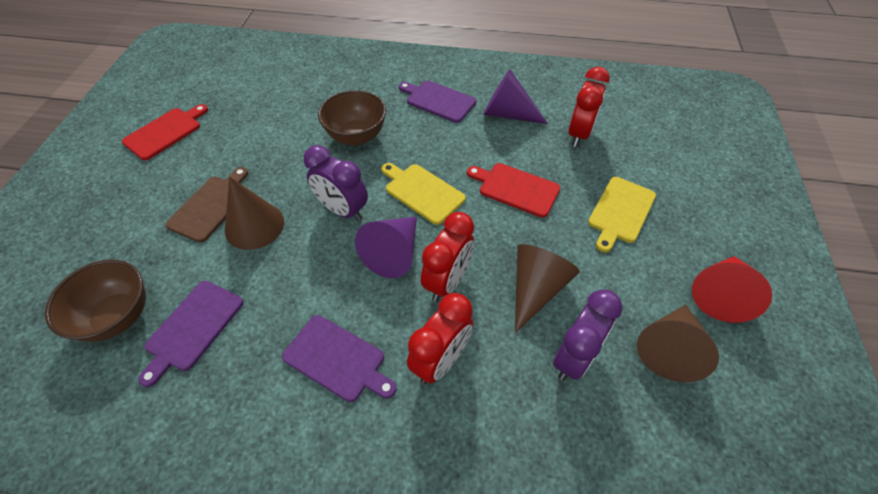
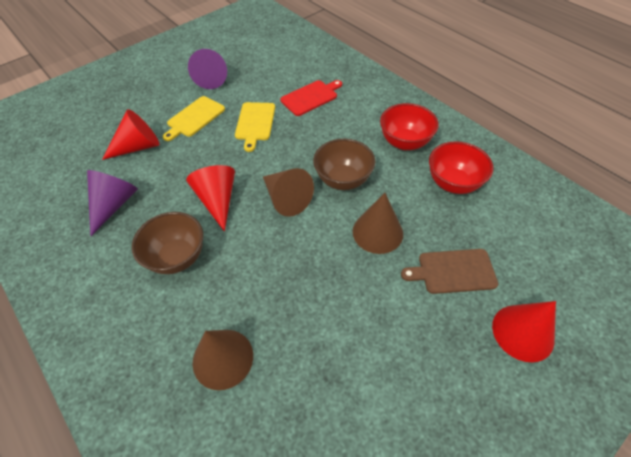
purple clock: [304,145,368,221] [553,290,622,381] = 2 -> none = 0
purple cutting board: [138,281,243,387] [282,315,396,402] [399,80,476,123] = 3 -> none = 0
red bowl: none = 0 -> [380,103,439,150] [429,141,493,194] = 2
red clock: [407,293,473,384] [421,212,474,302] [568,67,610,147] = 3 -> none = 0
red cone: [692,256,772,323] = 1 -> [102,109,159,160] [186,165,235,232] [492,301,556,362] = 3
red cutting board: [122,104,208,160] [467,163,560,218] = 2 -> [280,80,342,116] = 1

